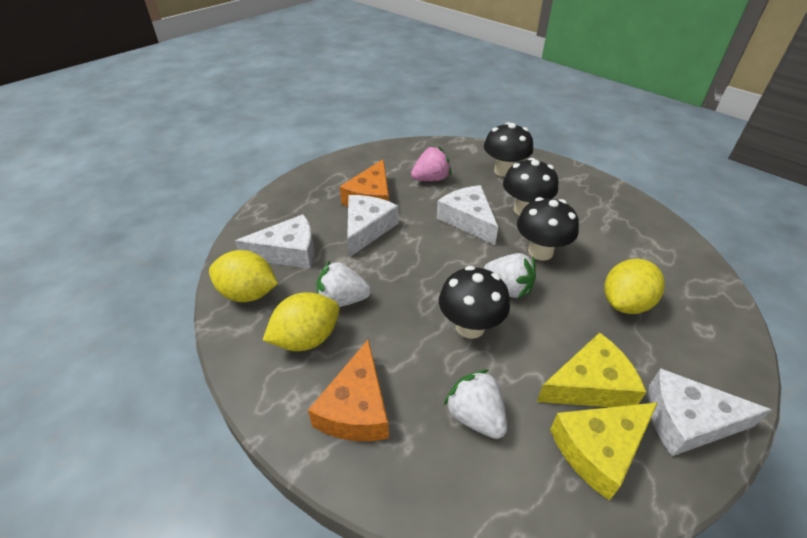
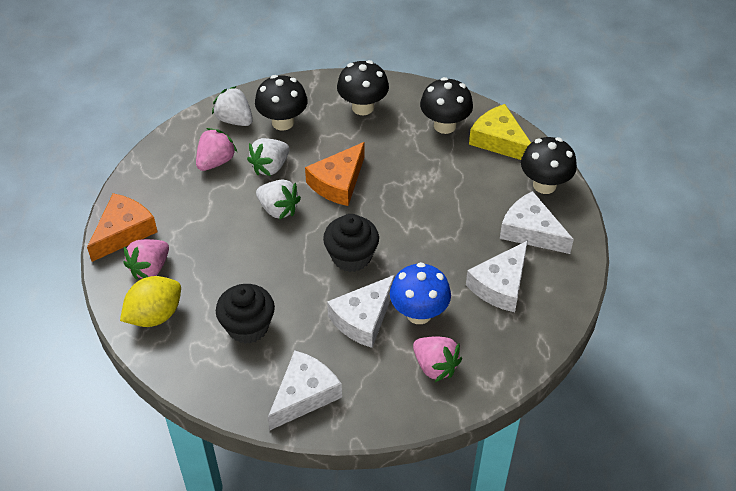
black cupcake: none = 0 -> [216,284,275,344] [323,214,379,272] = 2
blue mushroom: none = 0 -> [390,262,451,324] = 1
pink strawberry: [411,146,451,181] = 1 -> [124,239,169,280] [196,128,237,171] [413,337,462,382] = 3
yellow cheese: [537,333,646,407] [550,402,658,501] = 2 -> [469,104,531,160] = 1
yellow lemon: [209,250,278,302] [263,292,340,351] [604,259,665,314] = 3 -> [120,276,181,327] = 1

